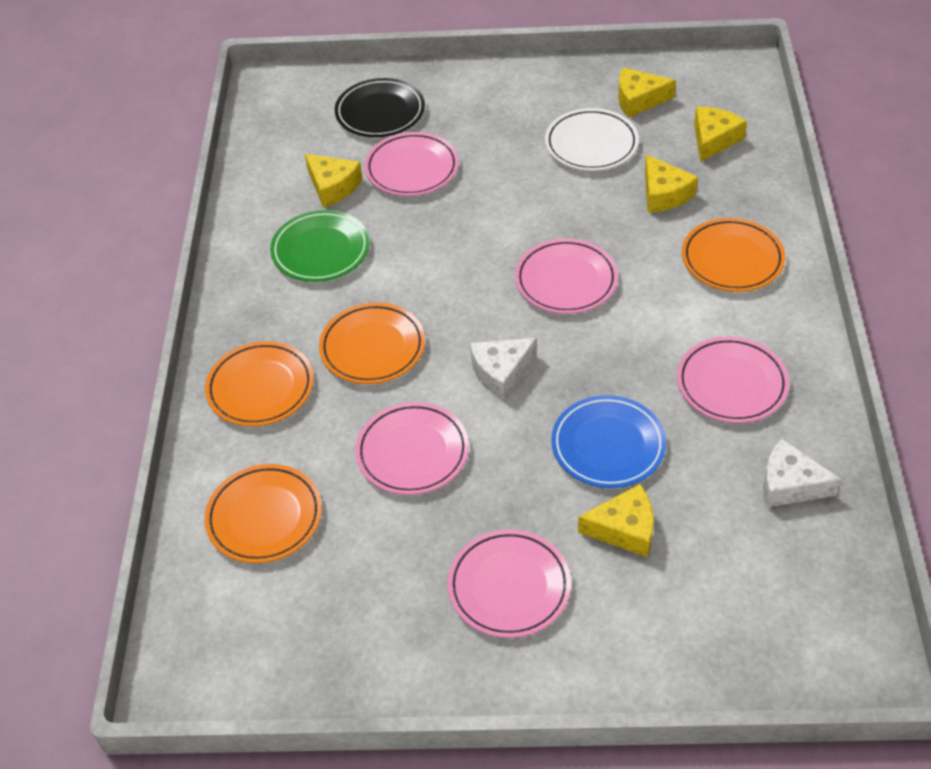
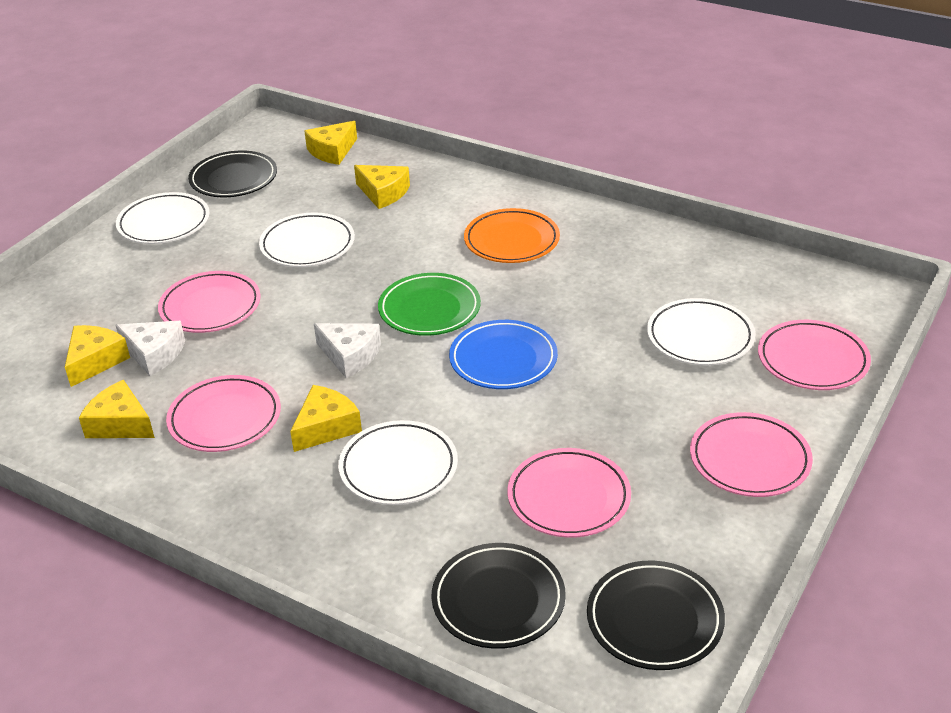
black plate: [335,78,425,137] = 1 -> [188,150,277,197] [431,543,566,649] [587,560,725,670] = 3
orange plate: [204,464,322,563] [205,341,314,426] [319,303,425,384] [682,218,785,292] = 4 -> [464,208,560,263] = 1
white plate: [545,108,639,171] = 1 -> [116,192,209,244] [259,212,355,267] [338,420,458,505] [647,298,755,366] = 4

